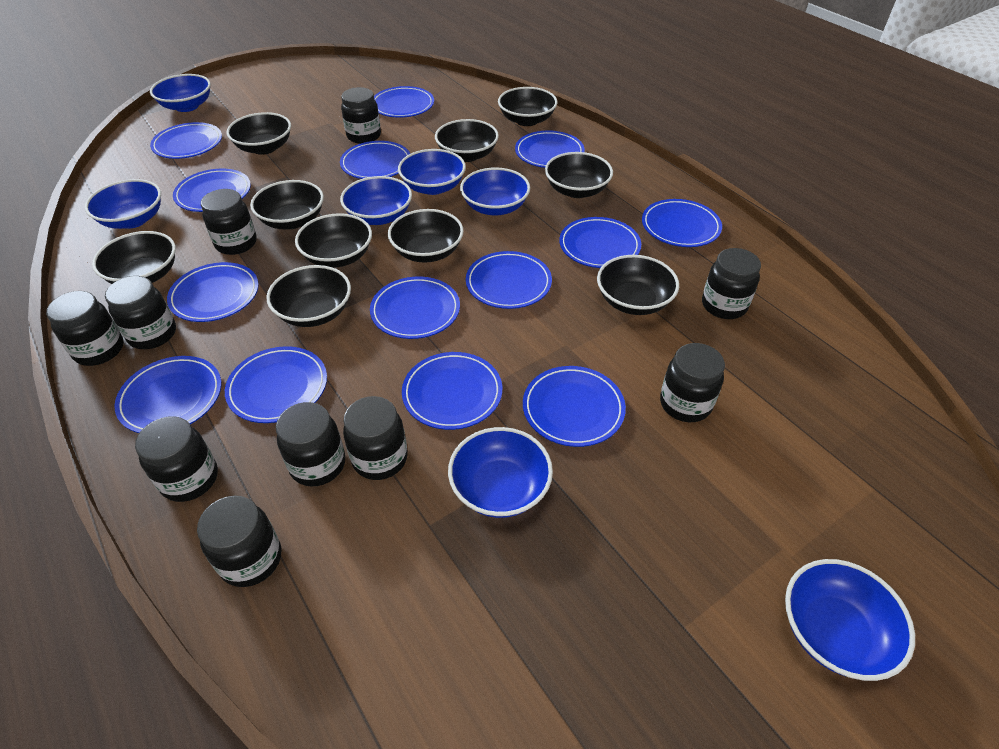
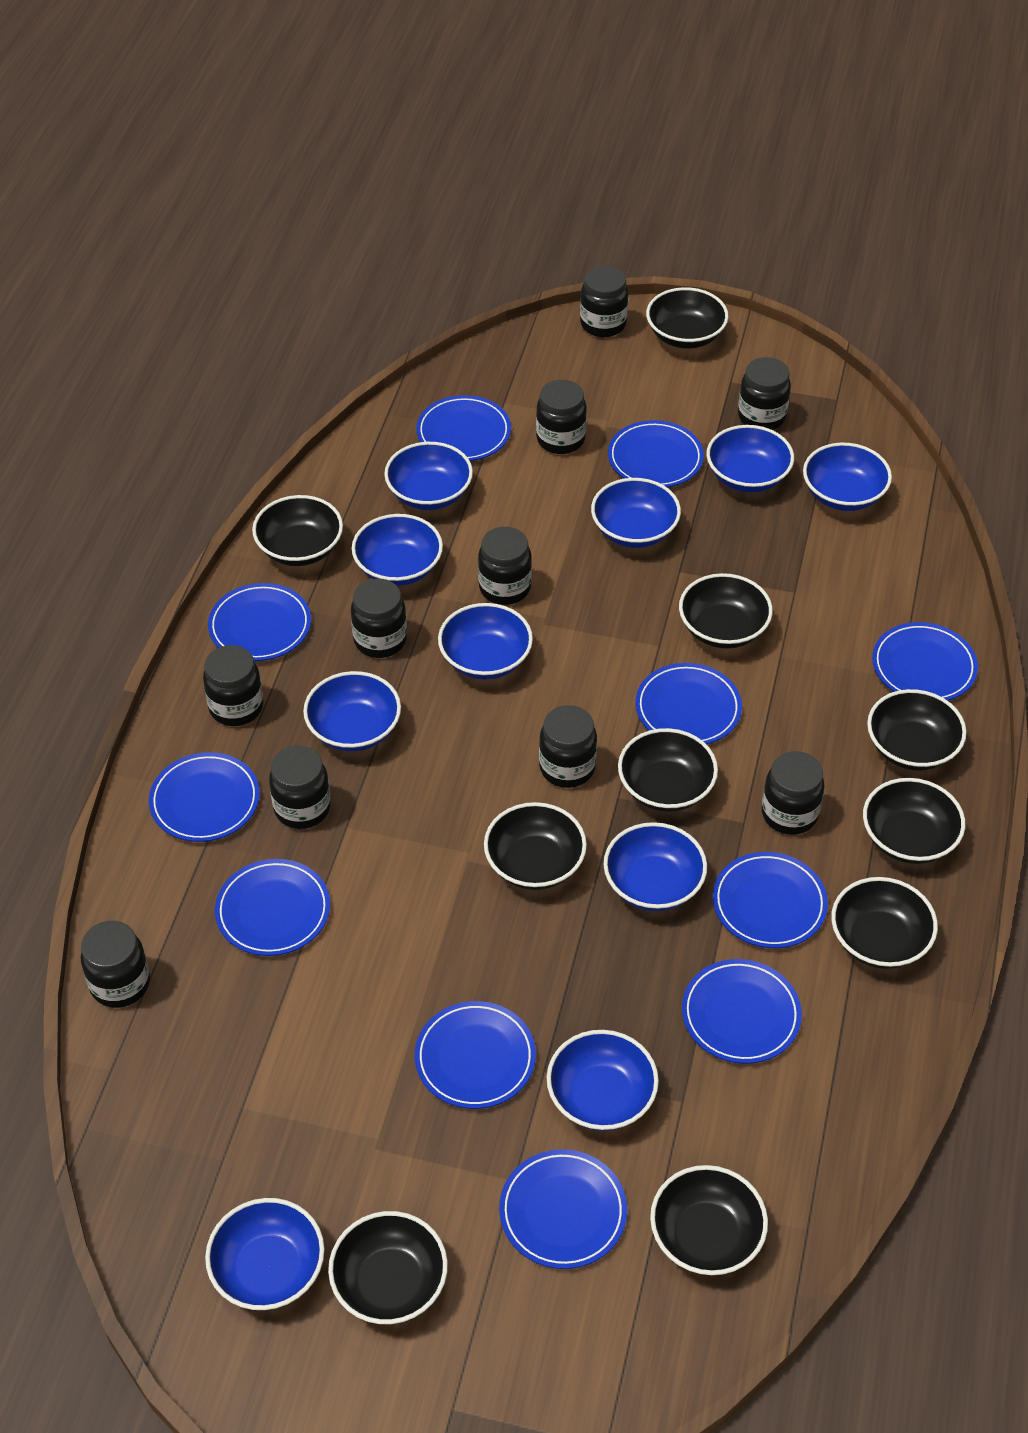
blue bowl: [85,179,161,229] [150,74,211,112] [340,176,412,225] [398,149,466,195] [448,427,553,518] [460,167,530,216] [785,559,915,681] = 7 -> [205,1198,325,1310] [303,671,401,751] [352,514,443,586] [384,442,473,510] [438,603,533,680] [547,1030,659,1131] [591,478,681,548] [603,822,707,911] [706,425,794,492] [803,443,892,511] = 10
blue plate: [114,356,221,433] [150,122,222,159] [167,262,259,322] [173,169,251,212] [225,346,327,423] [340,141,410,179] [370,277,460,339] [374,86,434,118] [402,352,502,430] [466,251,552,309] [515,131,585,168] [523,366,626,447] [559,217,641,268] [642,199,722,247] = 14 -> [149,752,260,842] [208,583,311,661] [215,859,330,956] [415,1001,536,1109] [416,395,511,461] [499,1149,627,1269] [608,420,704,487] [635,663,742,744] [682,959,802,1064] [713,852,828,948] [872,622,978,701] = 11

